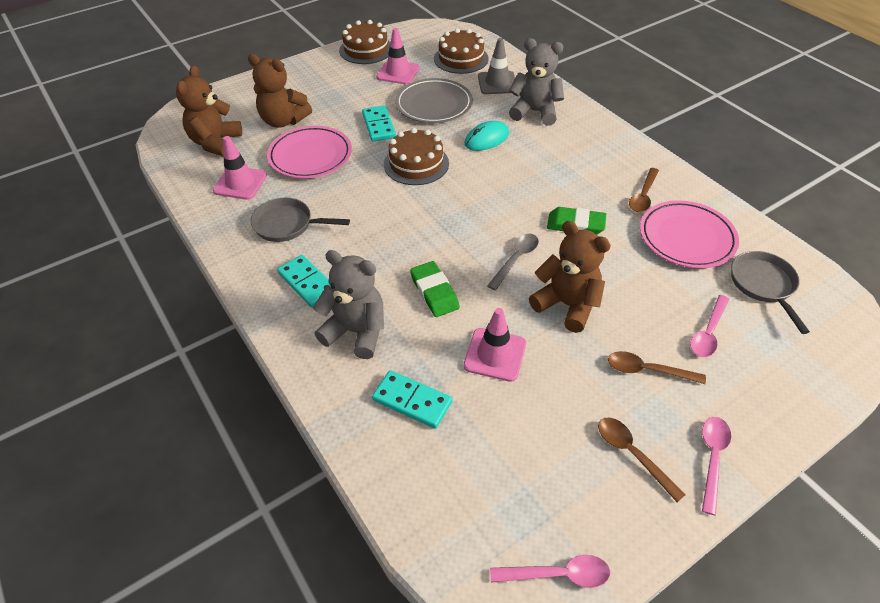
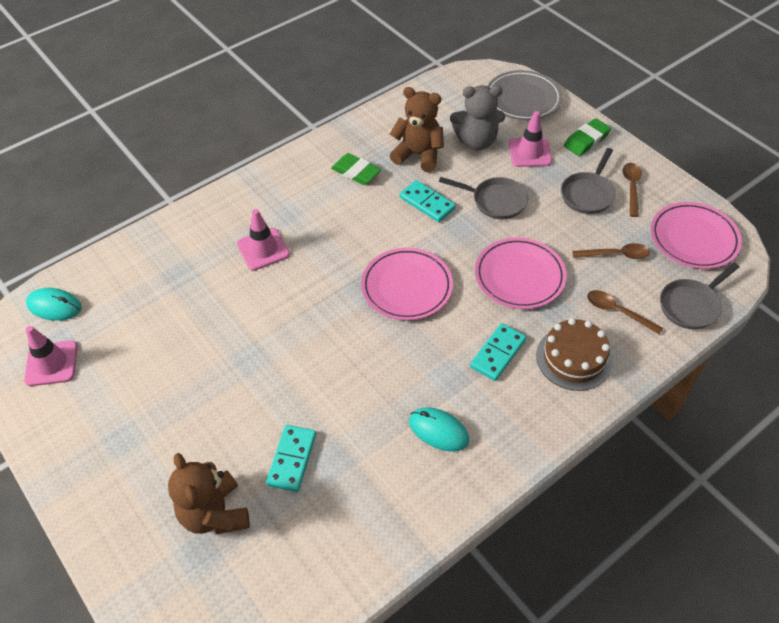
brown cake: [339,20,391,64] [384,128,449,185] [434,28,489,74] = 3 -> [536,318,613,391] = 1
brown teddy bear: [176,65,242,157] [248,54,312,128] [529,221,611,333] = 3 -> [168,453,250,534] [389,87,444,172] = 2
grey pan: [251,198,350,242] [731,251,810,334] = 2 -> [439,177,528,219] [561,148,615,214] [660,263,739,330] = 3
grey spoon: [487,234,539,290] = 1 -> none = 0
grey teddy bear: [313,250,384,359] [509,38,564,126] = 2 -> [450,85,505,150] = 1
grey traffic cone: [478,38,515,94] = 1 -> none = 0
pink plate: [267,126,352,179] [640,200,739,268] = 2 -> [361,248,453,321] [475,237,567,309] [651,202,742,269] = 3
pink spoon: [490,555,610,588] [690,295,729,357] [702,417,731,515] = 3 -> none = 0
turquoise mouse: [464,121,509,151] = 1 -> [26,288,82,321] [409,407,469,452] = 2

